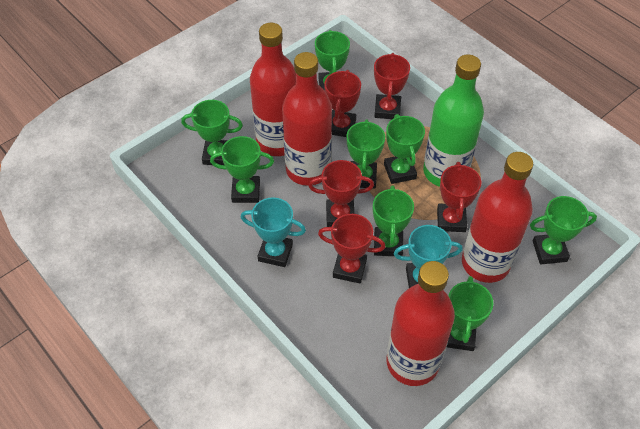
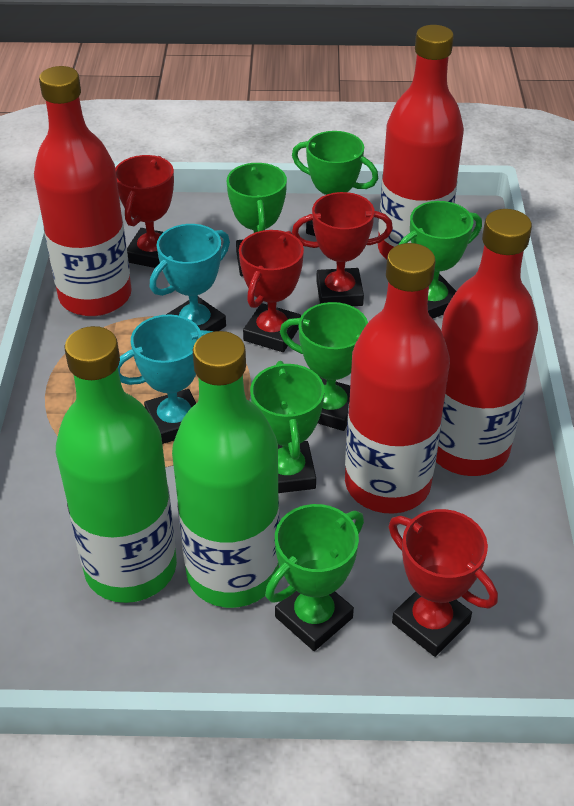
green bottle: [423,54,484,187] = 1 -> [56,326,177,603] [172,331,279,608] = 2
green trophy: [181,100,243,165] [210,136,274,203] [315,30,350,91] [347,119,385,189] [373,185,414,256] [384,114,425,184] [447,276,493,351] [530,196,597,264] = 8 -> [227,163,287,276] [250,361,325,493] [265,504,364,651] [280,302,368,431] [292,131,378,236] [398,201,482,319] = 6
red trophy: [309,160,374,227] [318,214,385,283] [324,70,361,137] [374,53,410,119] [437,162,481,232] = 5 -> [115,155,174,268] [239,230,304,352] [292,192,393,306] [389,509,498,657] = 4

